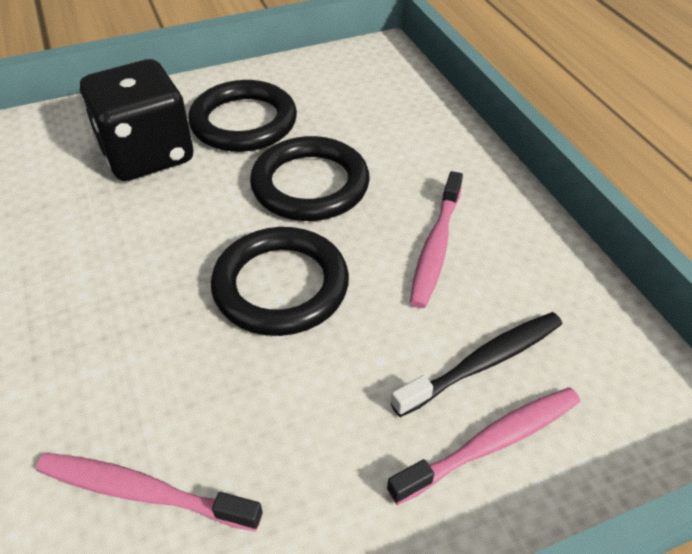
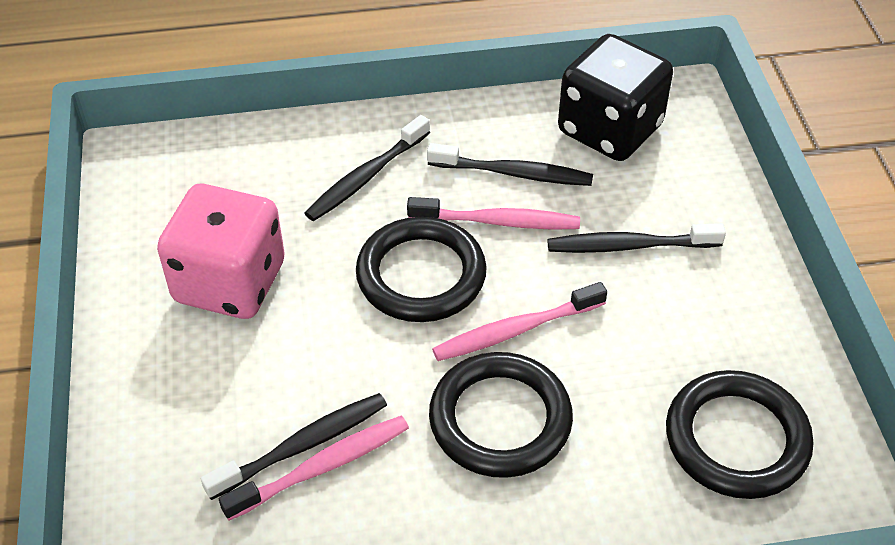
black toothbrush: [391,312,562,417] = 1 -> [201,393,387,500] [304,115,430,221] [427,143,593,186] [547,223,726,253] = 4
pink dice: none = 0 -> [157,184,285,319] = 1

